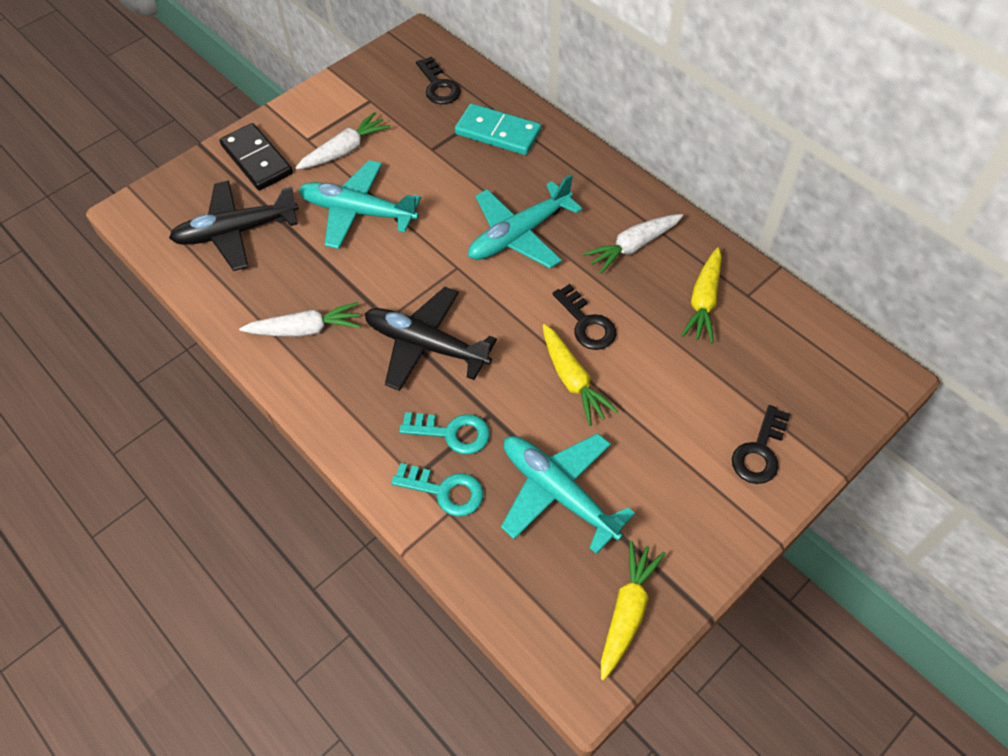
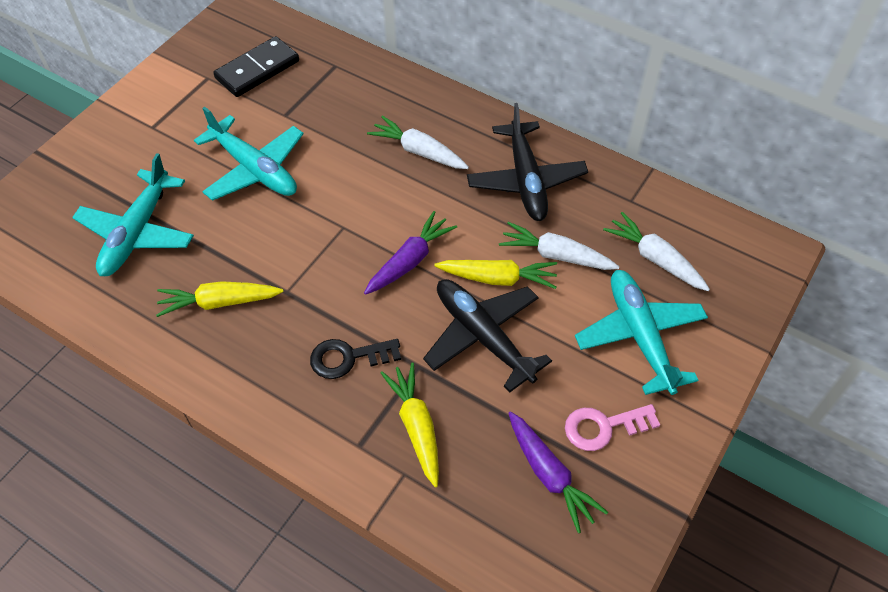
black key: [416,56,461,104] [552,284,616,350] [732,405,791,484] = 3 -> [310,339,401,379] = 1
pink key: none = 0 -> [565,404,660,451] = 1
purple carrot: none = 0 -> [364,211,457,295] [508,411,608,533] = 2
turquoise domino: [455,104,541,155] = 1 -> none = 0
turquoise key: [391,463,483,516] [399,412,490,454] = 2 -> none = 0

